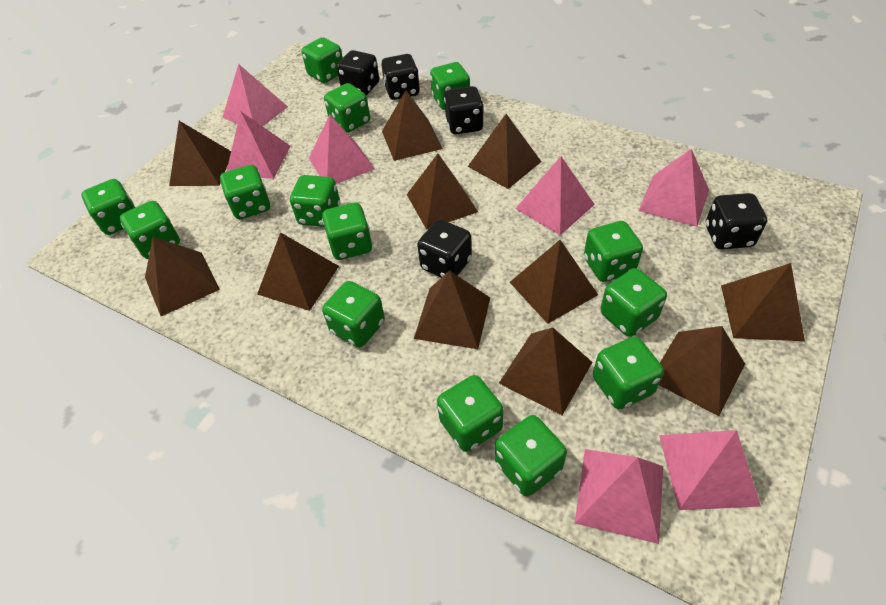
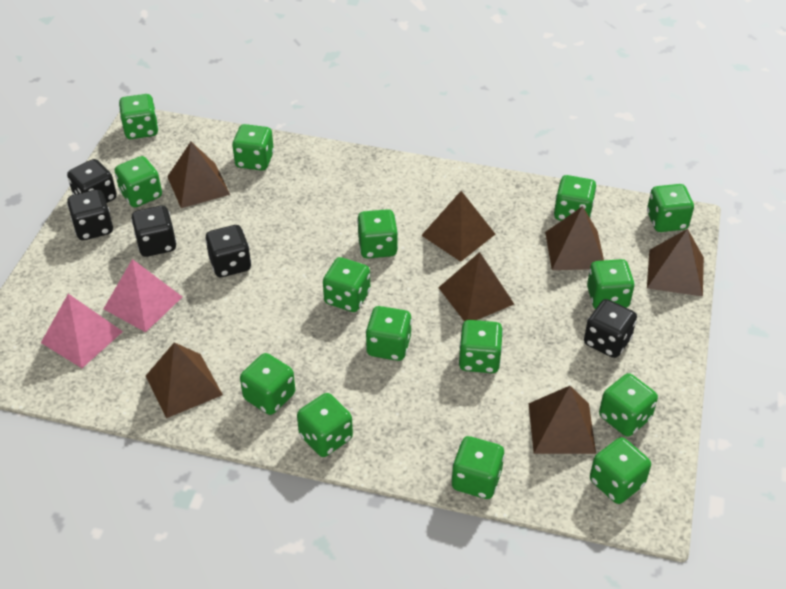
brown pyramid: [145,237,220,316] [169,121,231,186] [257,232,339,311] [382,91,443,161] [407,154,478,230] [414,270,490,349] [468,114,542,189] [499,327,592,415] [510,240,598,324] [659,326,745,416] [721,263,805,341] = 11 -> [146,342,223,418] [167,142,230,208] [421,191,495,262] [438,252,514,321] [529,386,596,454] [545,206,604,270] [647,229,704,297] = 7
green dice: [81,179,135,235] [120,201,180,259] [220,165,270,219] [290,175,340,227] [302,37,343,83] [322,202,372,260] [322,281,385,347] [324,83,370,133] [430,62,470,110] [437,375,504,452] [495,415,567,497] [584,221,643,282] [593,337,664,409] [600,268,667,337] = 14 -> [115,156,162,207] [119,94,159,139] [232,124,274,171] [240,353,295,415] [297,393,353,457] [323,257,370,312] [357,209,398,259] [365,306,412,361] [451,436,505,499] [459,320,503,373] [554,175,597,221] [587,259,635,309] [590,437,651,504] [599,373,658,437] [647,184,694,232] = 15
pink pyramid: [222,64,288,126] [226,112,290,179] [309,115,375,184] [515,156,595,235] [575,449,663,544] [639,149,709,227] [659,430,761,510] = 7 -> [41,294,123,368] [103,259,182,332] = 2

